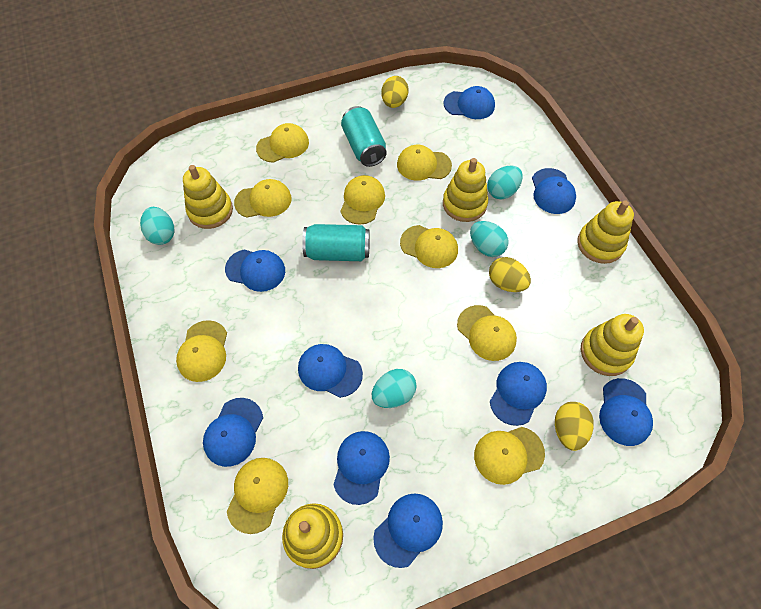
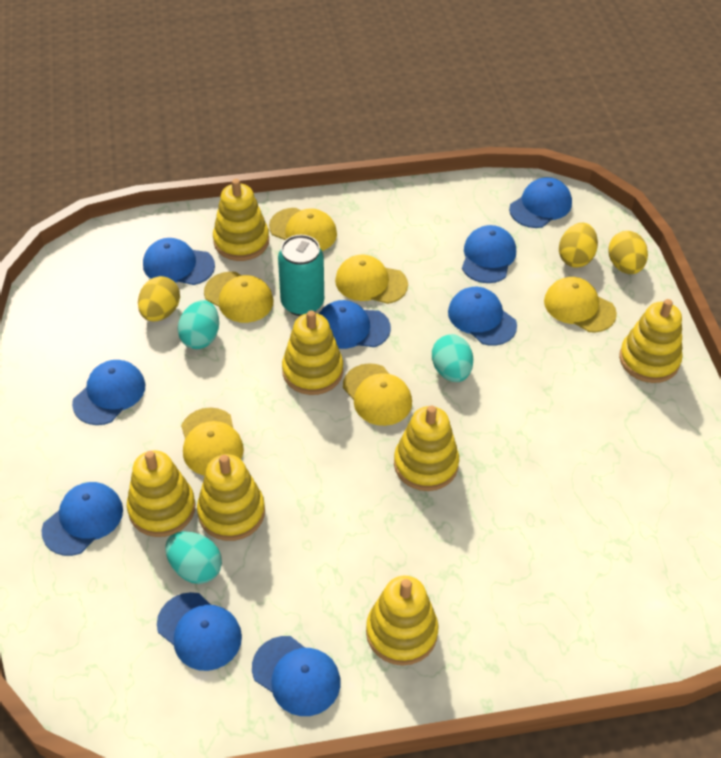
turquoise can: [302,224,370,261] [341,106,387,167] = 2 -> [278,235,324,316] = 1
turquoise egg: [140,207,175,245] [372,369,417,408] [470,221,509,257] [487,166,523,199] = 4 -> [165,531,222,584] [178,300,219,349] [432,334,473,382] = 3
yellow cap: [176,320,227,382] [227,458,288,534] [234,179,291,218] [256,123,309,163] [340,175,385,225] [397,145,452,181] [400,225,458,268] [457,305,517,361] [474,427,545,485] = 9 -> [181,408,244,476] [204,272,274,323] [269,208,337,251] [335,254,408,304] [343,363,412,426] [544,277,617,332] = 6
yellow stacking toy: [183,165,233,229] [282,503,343,569] [443,158,488,222] [577,200,634,264] [581,314,644,376] = 5 -> [127,450,195,537] [197,454,265,541] [213,179,269,261] [282,310,343,395] [366,576,439,666] [394,405,459,491] [619,299,683,383] = 7

